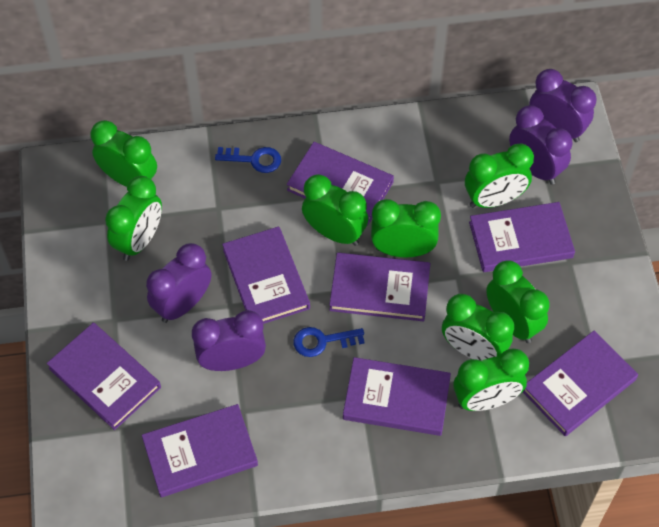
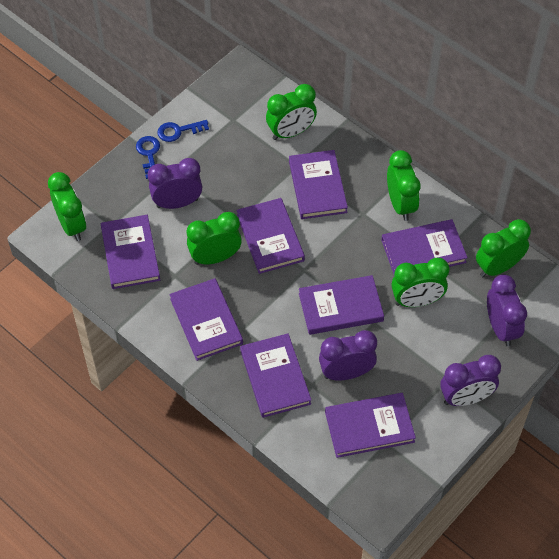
green clock: [91,120,157,187] [105,176,162,261] [302,174,368,246] [371,199,441,257] [442,294,514,361] [453,349,529,411] [465,143,534,208] [486,260,549,343] = 8 -> [48,172,87,241] [187,212,242,265] [266,84,317,140] [387,150,421,221] [392,258,449,307] [476,219,531,277] = 6

